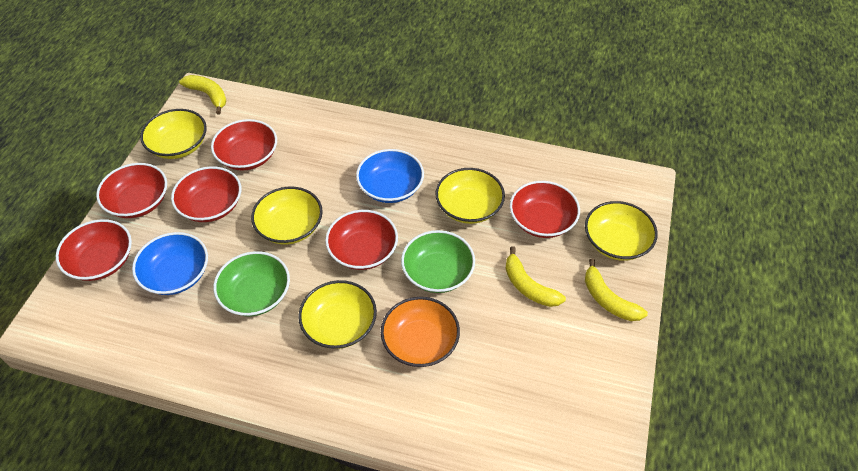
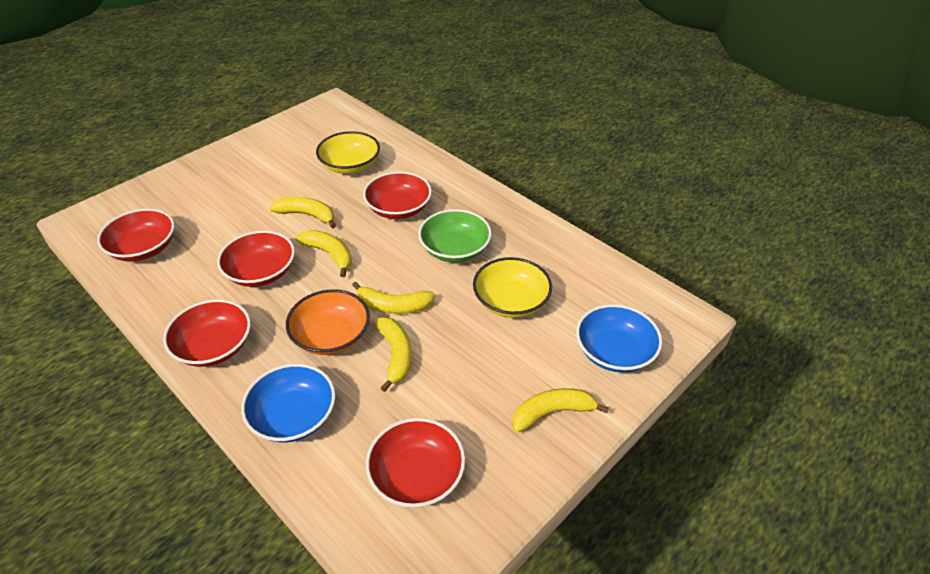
green bowl: [213,251,290,316] [401,230,475,293] = 2 -> [418,209,492,262] = 1
red bowl: [56,219,132,281] [96,163,167,218] [171,166,241,222] [211,119,277,171] [325,210,398,270] [510,181,580,238] = 6 -> [97,209,175,262] [163,299,251,367] [217,231,295,287] [363,171,432,219] [366,418,465,508] = 5
yellow banana: [179,75,226,114] [505,246,566,307] [585,258,648,321] = 3 -> [269,197,336,229] [296,230,352,277] [352,281,435,314] [374,317,412,392] [512,388,609,433] = 5
yellow bowl: [140,109,207,159] [251,187,323,245] [298,280,377,349] [435,168,505,224] [585,201,658,261] = 5 -> [316,131,380,174] [473,257,552,318] = 2

